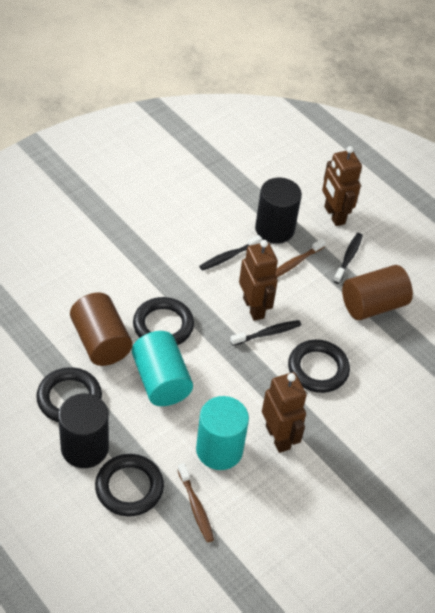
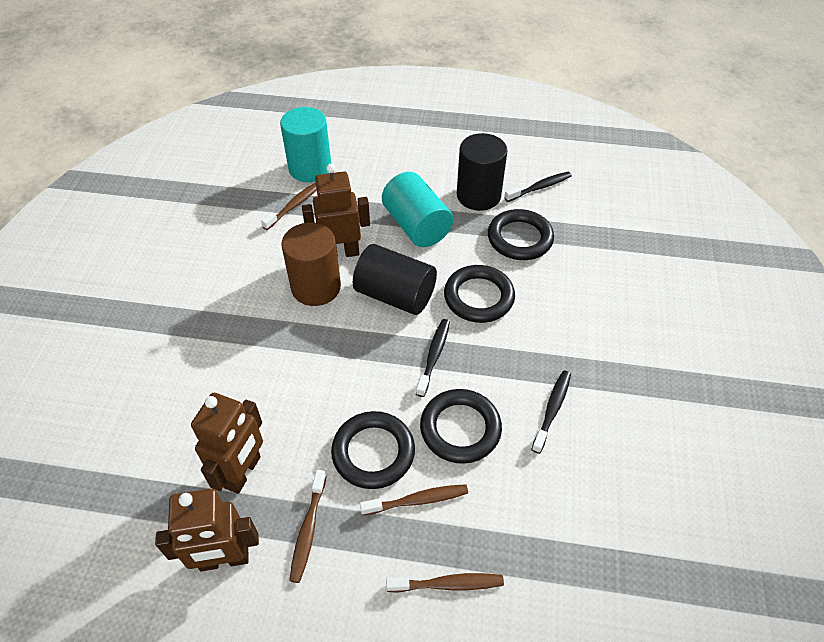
brown cylinder: [70,293,132,366] [342,265,413,320] = 2 -> [281,223,341,306] = 1
brown toothbrush: [178,463,214,543] [275,238,326,277] = 2 -> [261,182,317,230] [289,470,326,583] [360,484,468,516] [386,573,504,593] = 4

